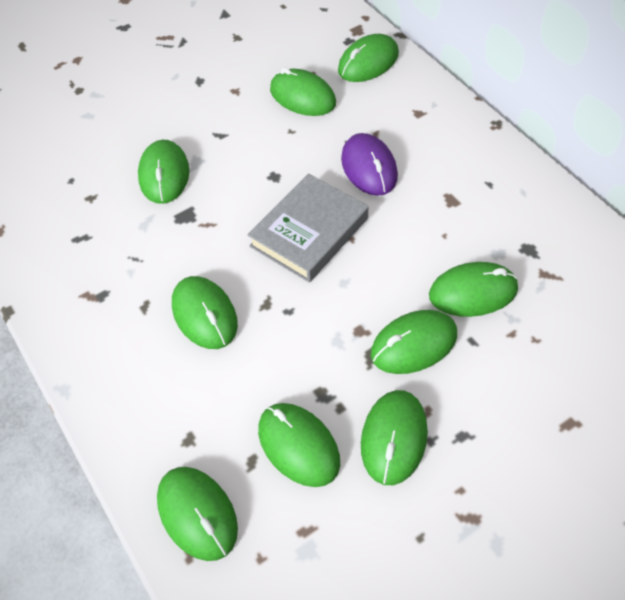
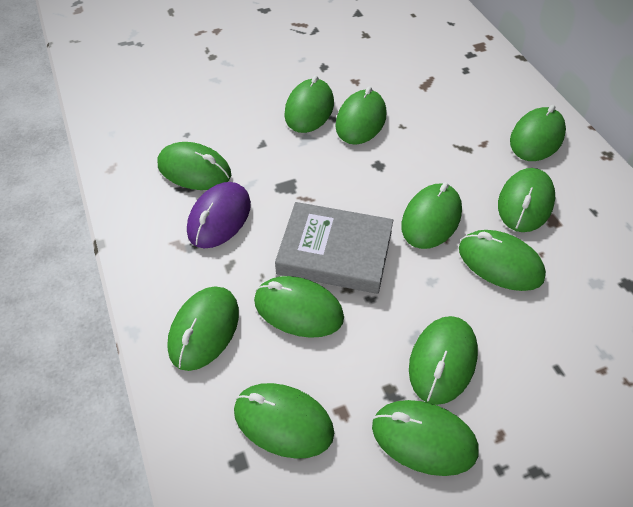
green mouse: [138,140,189,204] [157,467,238,561] [172,276,238,349] [258,403,340,487] [270,68,336,116] [338,34,399,82] [361,390,428,485] [371,310,457,374] [429,262,518,317] = 9 -> [158,142,231,190] [167,287,239,371] [234,383,334,459] [254,276,344,338] [284,75,334,133] [335,86,387,145] [372,400,478,476] [401,183,462,249] [409,316,478,405] [459,230,546,291] [498,168,555,232] [510,105,566,161] = 12

